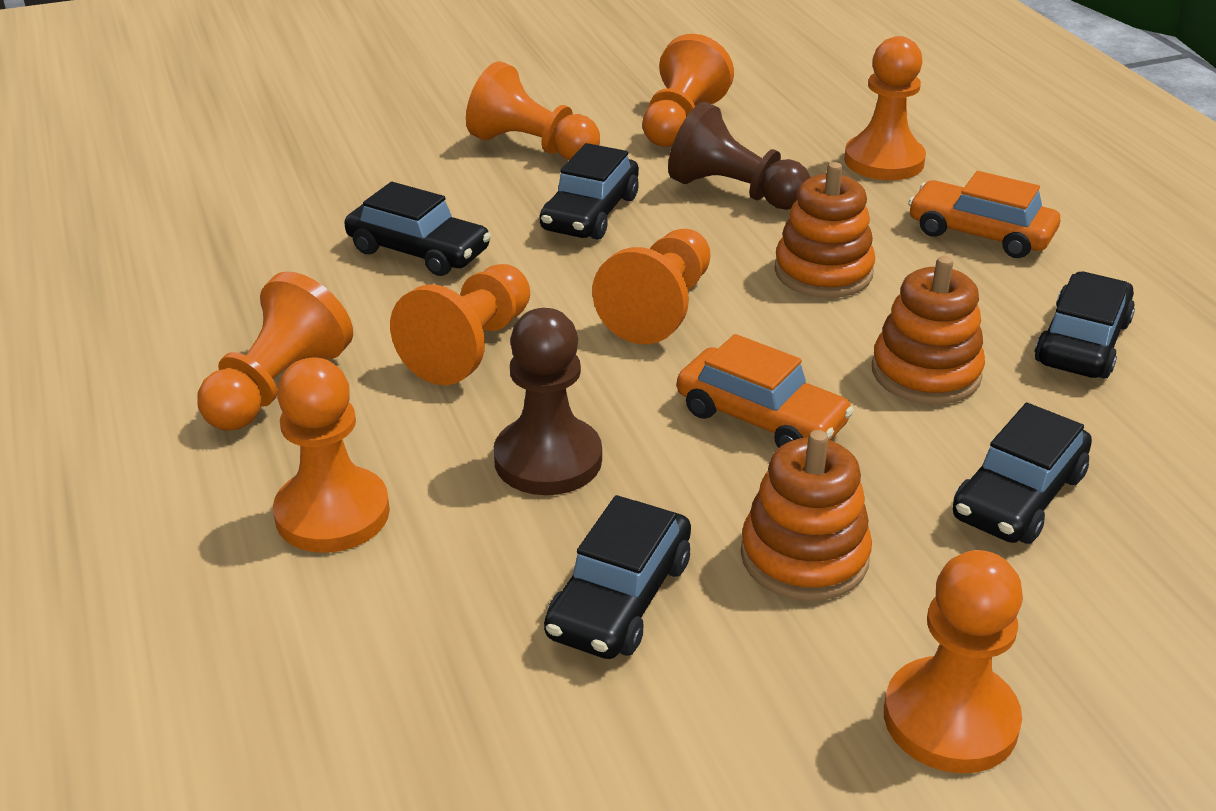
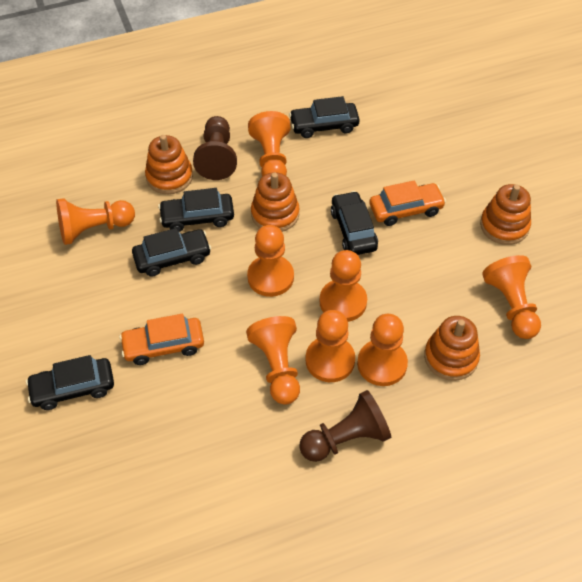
orange stacking toy: [741,430,872,601] [774,162,875,298] [872,256,985,405] = 3 -> [145,135,193,194] [251,172,300,232] [424,316,480,381] [480,184,531,245] = 4

